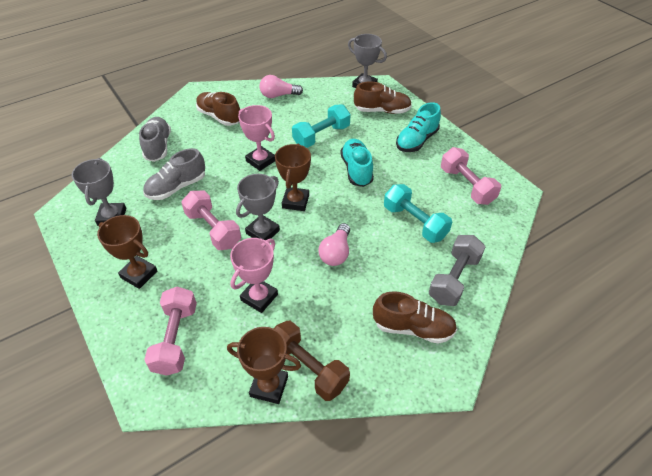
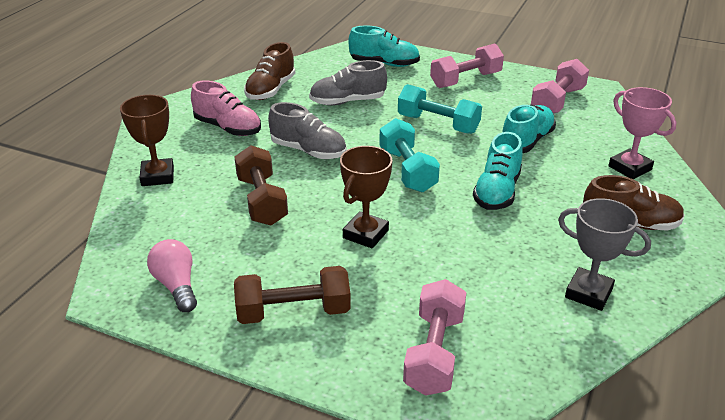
brown dumbbell: [274,321,350,401] = 1 -> [234,145,288,226] [234,266,351,324] = 2
brown shoe: [196,92,240,126] [354,81,412,114] [373,291,457,344] = 3 -> [244,42,295,100] [583,175,685,231] = 2
brown trophy: [97,215,157,289] [227,327,301,404] [275,144,311,211] = 3 -> [120,95,174,186] [340,146,393,249] = 2
grey dumbbell: [429,235,485,306] = 1 -> none = 0
grey trophy: [72,158,126,226] [236,174,280,240] [348,34,387,88] = 3 -> [558,198,651,311] = 1
pink light bulb: [260,75,303,98] [319,223,350,266] = 2 -> [147,239,197,312] = 1
pink shoe: none = 0 -> [191,81,261,136] = 1
pink trophy: [230,238,278,313] [238,105,275,171] = 2 -> [608,87,676,179] = 1
turquoise shoe: [340,139,374,187] [396,102,441,152] = 2 -> [348,26,420,67] [473,132,523,210] [502,105,556,153] = 3

